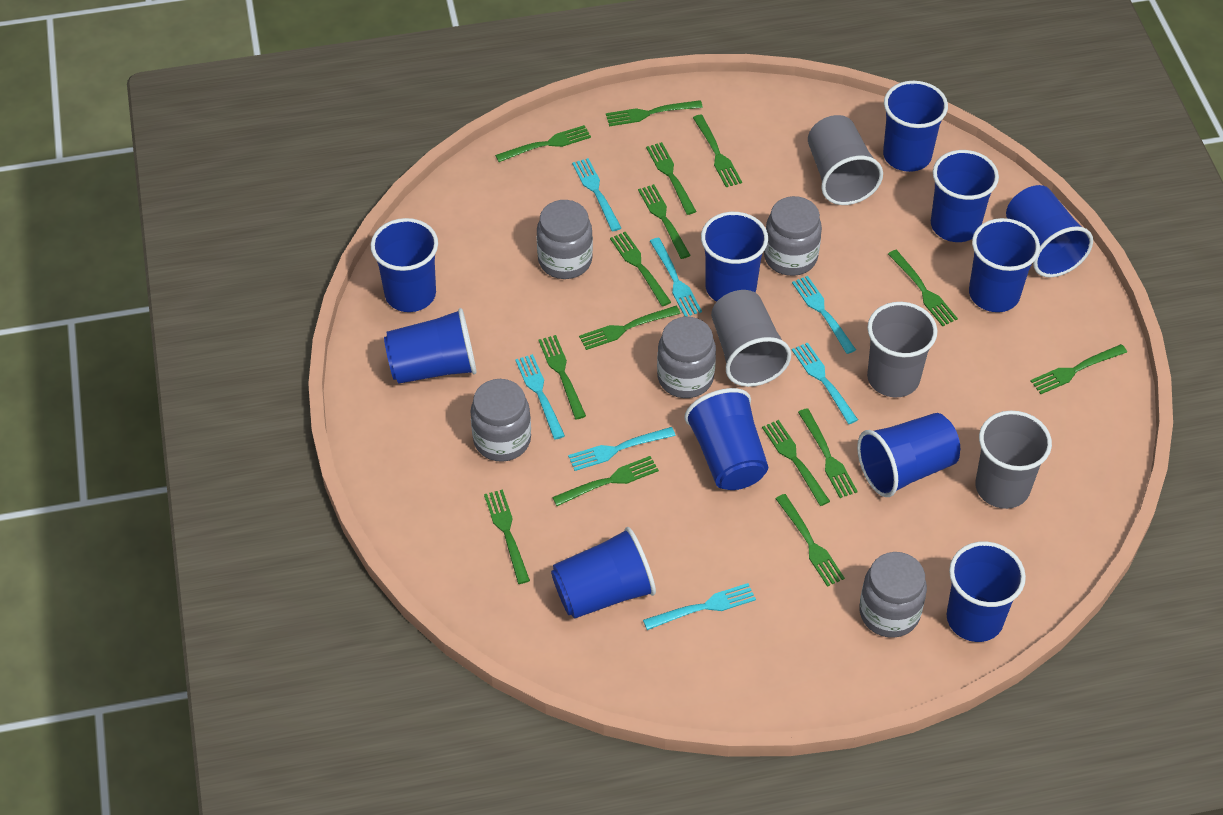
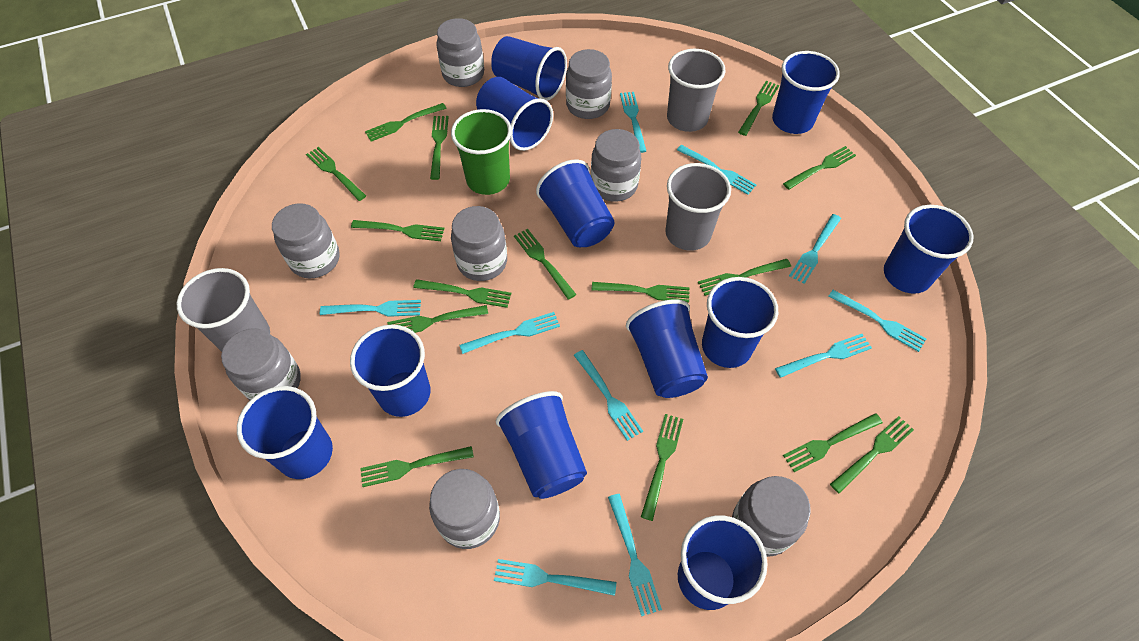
green cup: none = 0 -> [451,109,512,195] = 1
grey cup: [711,290,791,387] [808,115,883,205] [867,302,938,397] [975,410,1052,509] = 4 -> [177,268,270,352] [665,163,731,251] [667,49,725,132] = 3
grey jar: [470,379,531,462] [537,200,593,279] [657,317,716,398] [764,196,822,276] [859,552,927,638] = 5 -> [221,328,301,400] [272,204,340,279] [429,469,500,549] [436,18,484,87] [451,206,507,281] [566,49,612,119] [591,129,641,202] [732,476,811,557] = 8
turquoise fork: [515,354,565,440] [568,427,676,471] [572,158,621,231] [643,583,756,630] [650,238,702,317] [792,276,856,354] [792,342,858,424] = 7 -> [320,300,421,317] [459,312,560,354] [494,559,616,596] [574,350,643,441] [608,494,662,616] [620,92,646,153] [677,145,756,195] [775,334,872,378] [789,214,841,284] [828,290,926,352] = 10

